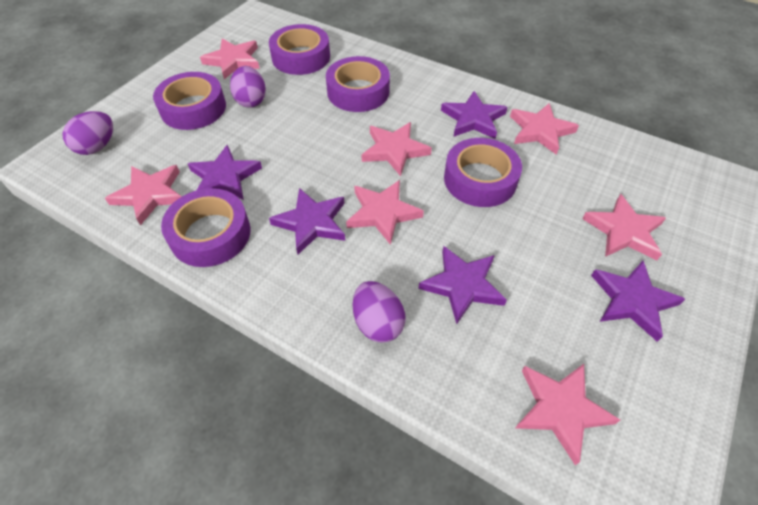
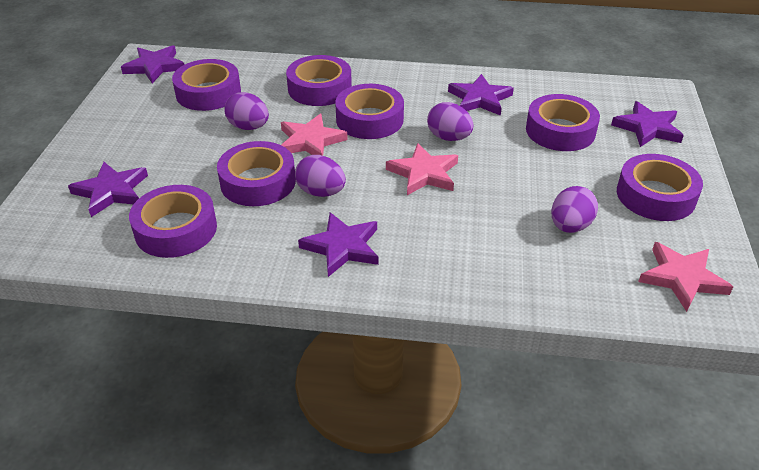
pink star: [105,165,182,225] [200,38,260,79] [346,180,424,245] [362,122,432,176] [510,103,579,155] [515,364,620,465] [582,194,666,261] = 7 -> [281,114,348,156] [386,143,458,195] [638,242,733,312] = 3
purple egg: [63,111,113,155] [230,66,266,108] [353,281,405,343] = 3 -> [225,92,269,130] [295,155,346,197] [427,102,473,141] [551,186,598,233] = 4
purple tape: [153,72,226,130] [161,188,251,267] [269,24,330,75] [326,56,390,112] [444,138,522,207] = 5 -> [129,185,217,258] [172,59,241,111] [217,141,296,206] [286,55,352,106] [335,84,404,139] [526,94,600,151] [617,154,703,221] = 7

